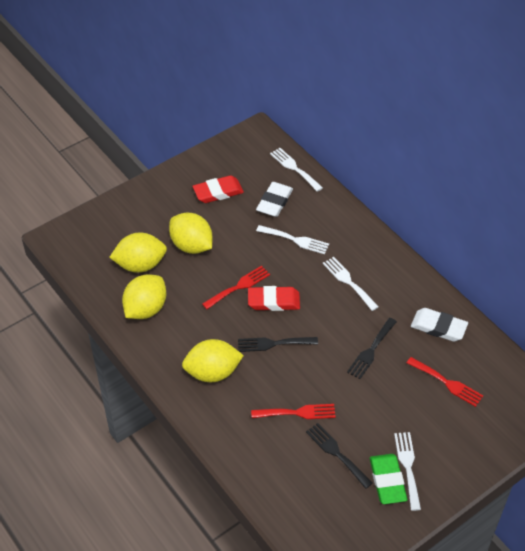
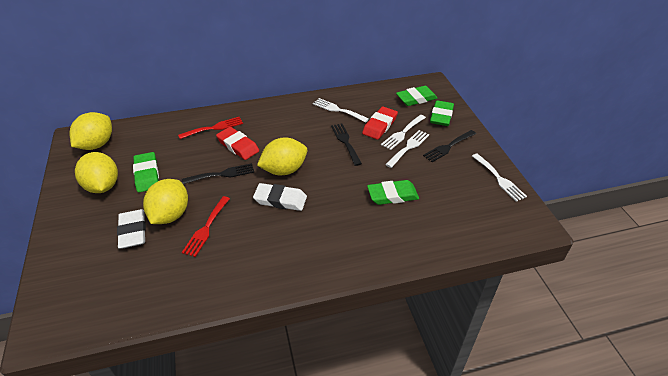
green eraser: [370,454,407,504] = 1 -> [133,152,159,192] [367,180,419,205] [396,86,438,106] [430,100,454,126] = 4
red fork: [202,266,270,309] [251,404,336,419] [407,357,483,407] = 3 -> [178,117,243,139] [182,196,230,257] = 2

